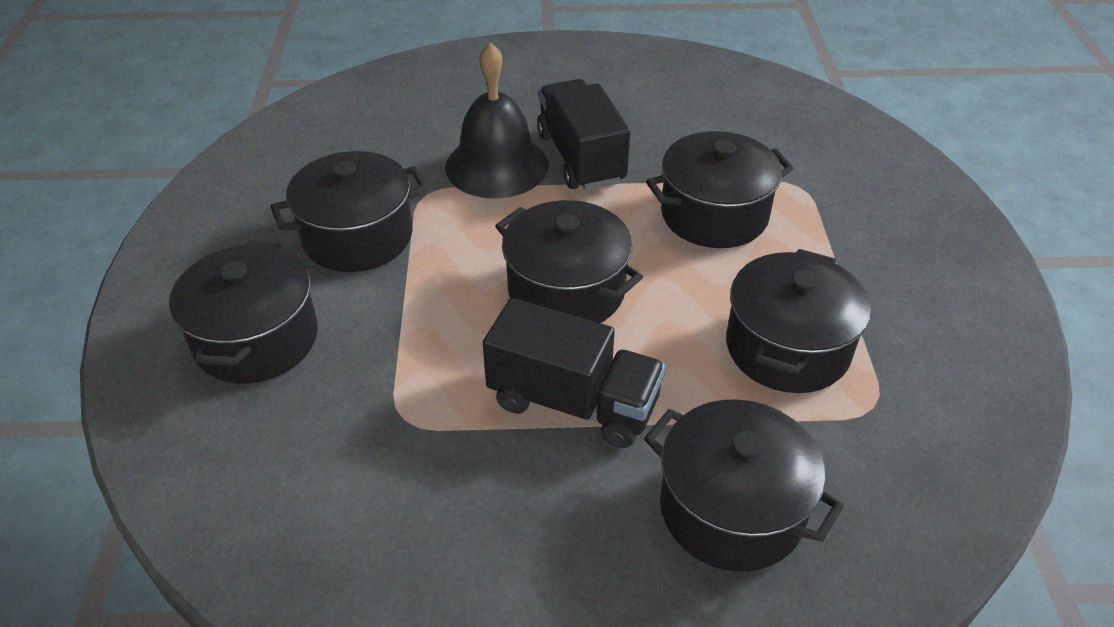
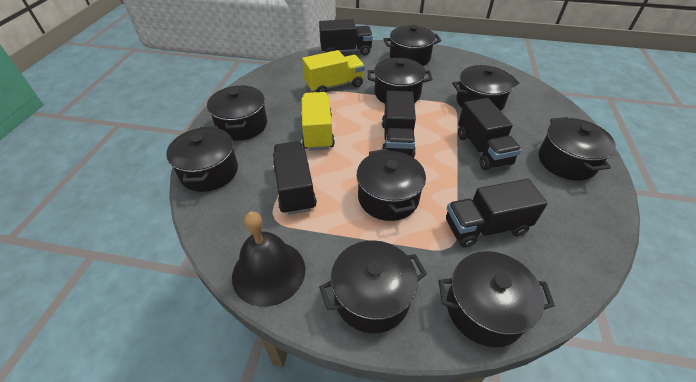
black pot: [169,241,318,384] [270,151,428,272] [495,200,643,323] [644,399,844,572] [646,131,794,248] [726,249,871,393] = 6 -> [166,126,238,192] [207,85,267,141] [319,240,427,333] [357,149,426,221] [368,58,432,104] [383,25,441,66] [439,251,555,347] [452,65,519,111] [539,117,616,181] = 9
black truck: [483,298,666,448] [537,79,630,190] = 2 -> [273,141,317,215] [319,19,373,55] [382,91,416,158] [446,179,548,248] [458,98,522,170] = 5
yellow truck: none = 0 -> [301,92,335,151] [302,50,365,93] = 2

